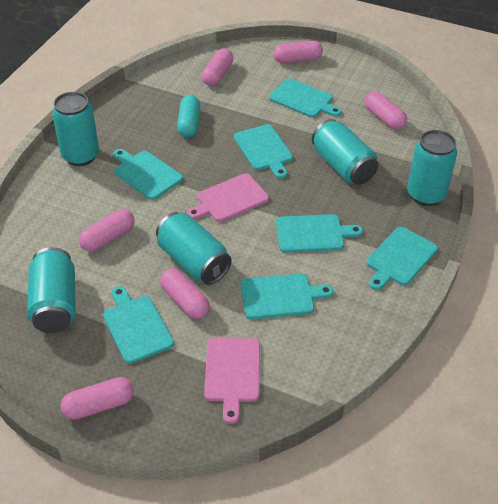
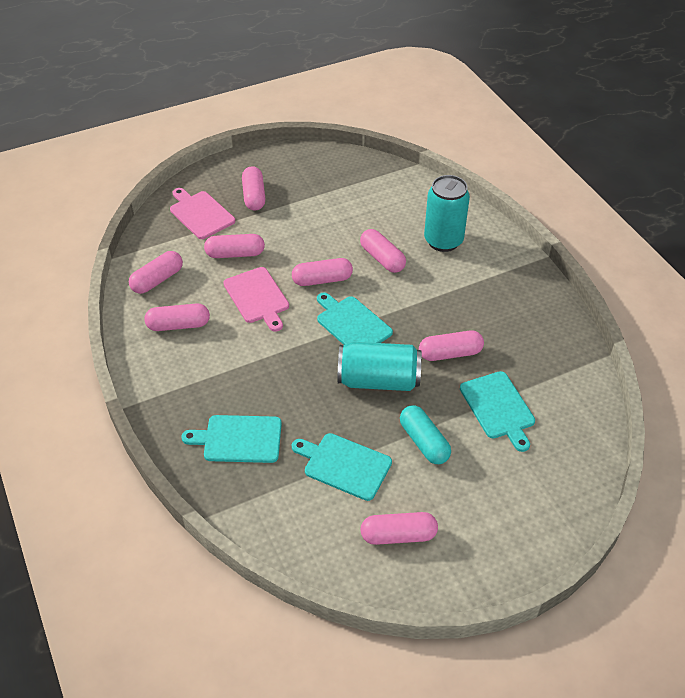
pink capsule: [60,377,134,420] [79,209,135,252] [160,268,210,319] [202,48,233,86] [273,41,323,63] [365,92,407,130] = 6 -> [129,251,183,294] [144,303,210,331] [204,234,265,258] [242,166,265,210] [292,258,353,286] [360,229,406,273] [360,512,438,545] [419,331,484,361] = 8
turquoise can: [27,247,76,333] [52,92,99,166] [156,212,232,285] [312,119,378,185] [407,130,457,206] = 5 -> [338,342,422,391] [424,175,470,252] = 2
turquoise cutting board: [103,286,174,364] [113,149,183,200] [234,124,293,179] [241,273,334,319] [269,78,342,118] [276,214,363,253] [366,227,438,290] = 7 -> [182,415,282,463] [292,433,392,501] [317,292,393,345] [460,371,535,452] = 4

